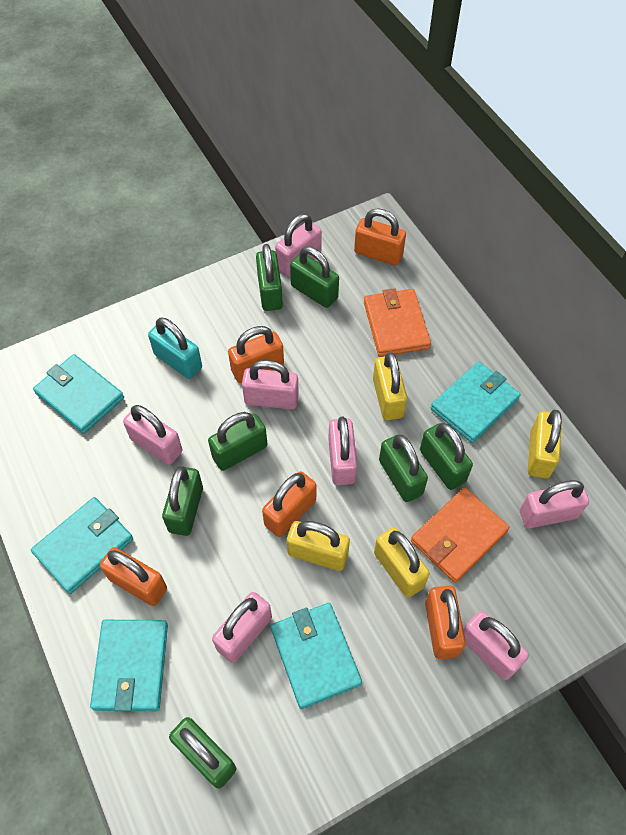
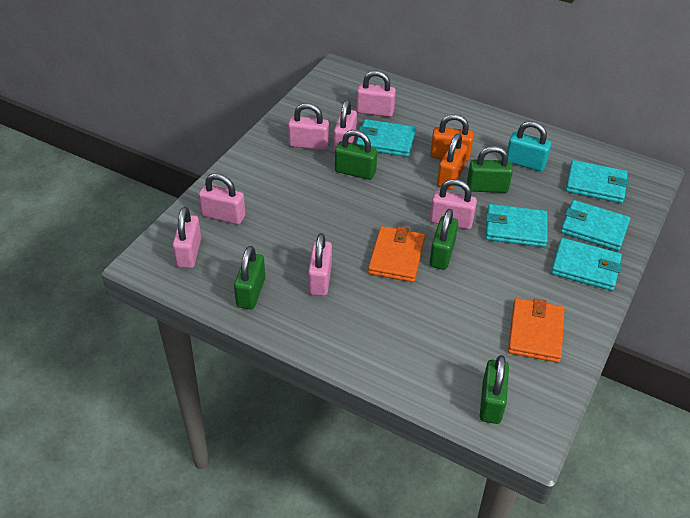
green padlock: [162,466,203,536] [169,717,236,789] [208,412,267,471] [256,244,283,311] [290,247,339,308] [379,434,428,502] [420,423,473,490] = 7 -> [234,246,265,309] [335,130,377,180] [430,209,458,270] [467,146,513,193] [480,355,509,424] = 5
orange padlock: [100,547,167,606] [228,326,284,383] [262,472,316,537] [354,208,406,266] [425,586,466,659] = 5 -> [430,114,473,161] [437,133,467,190] = 2
yellow padlock: [287,521,350,571] [373,352,407,420] [374,527,429,597] [528,410,562,478] = 4 -> none = 0

